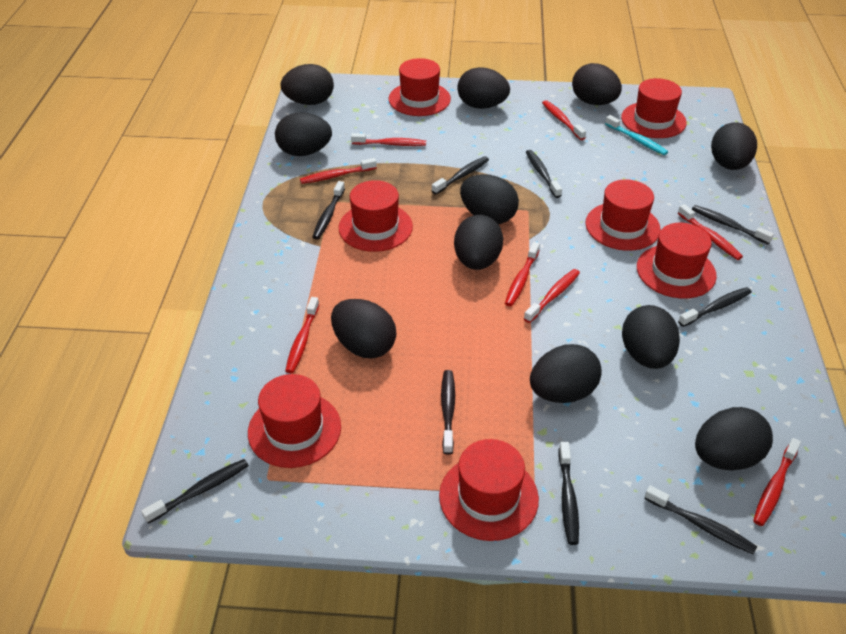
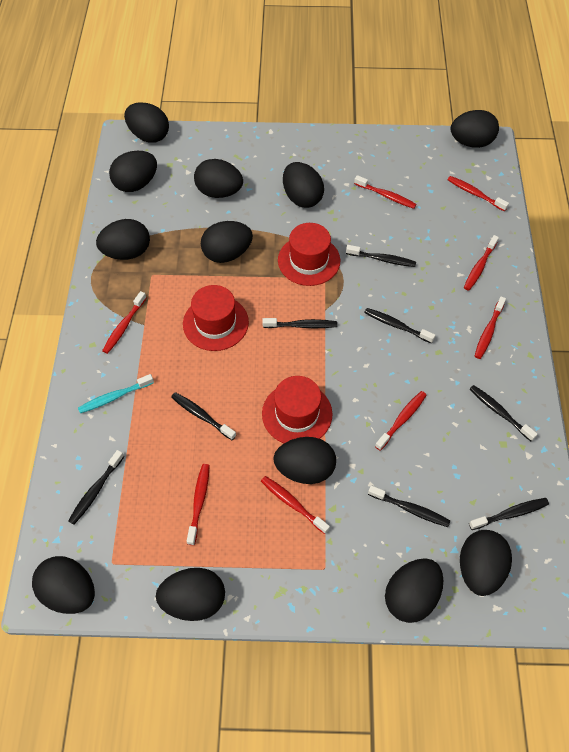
black egg: [275,112,332,156] [280,64,334,105] [331,299,396,358] [454,215,503,270] [457,67,510,109] [460,174,519,224] [530,344,602,403] [572,63,622,105] [622,305,680,369] [695,407,773,470] [711,122,757,170] = 11 -> [32,556,95,614] [96,219,150,260] [109,151,157,192] [124,102,169,143] [156,568,225,621] [194,159,243,198] [201,221,253,263] [273,437,336,484] [283,162,324,208] [385,558,443,623] [451,110,499,148] [460,530,512,596] = 12
black toothbrush: [141,459,249,524] [312,181,345,239] [432,156,489,194] [441,370,455,454] [526,150,562,198] [558,442,579,545] [644,485,757,555] [678,287,752,327] [692,205,774,244] = 9 -> [68,450,124,525] [171,392,236,440] [262,318,337,328] [346,245,416,267] [364,308,435,344] [368,485,450,527] [469,385,538,441] [469,498,549,530] = 8
red hat: [248,374,341,468] [338,180,413,252] [389,58,451,116] [439,439,539,541] [585,180,660,251] [621,78,687,138] [637,223,717,299] = 7 -> [183,285,249,351] [262,376,333,443] [278,223,340,286] = 3

